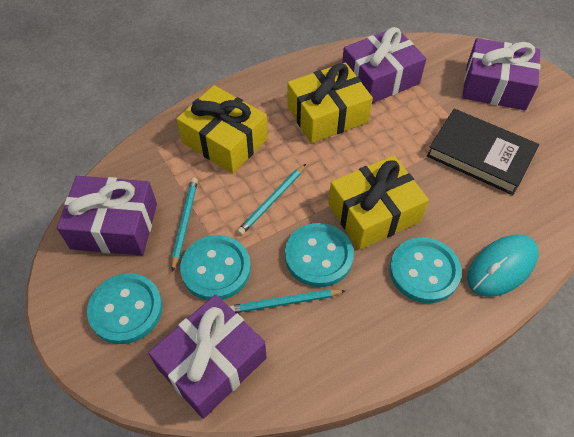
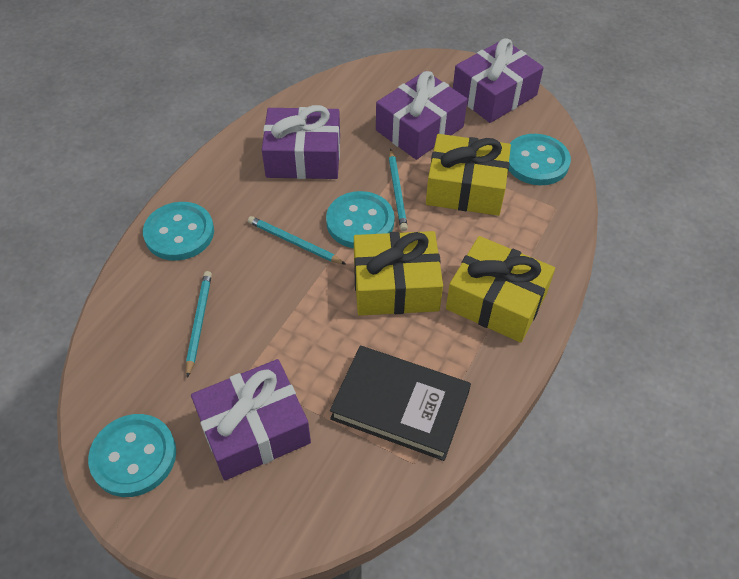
turquoise mouse: [467,234,539,297] = 1 -> none = 0

